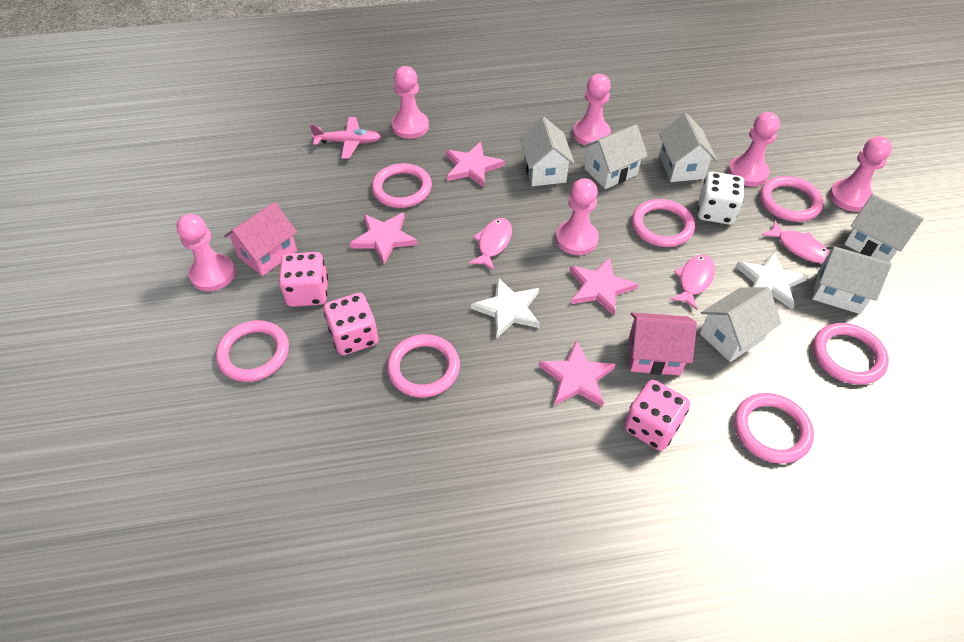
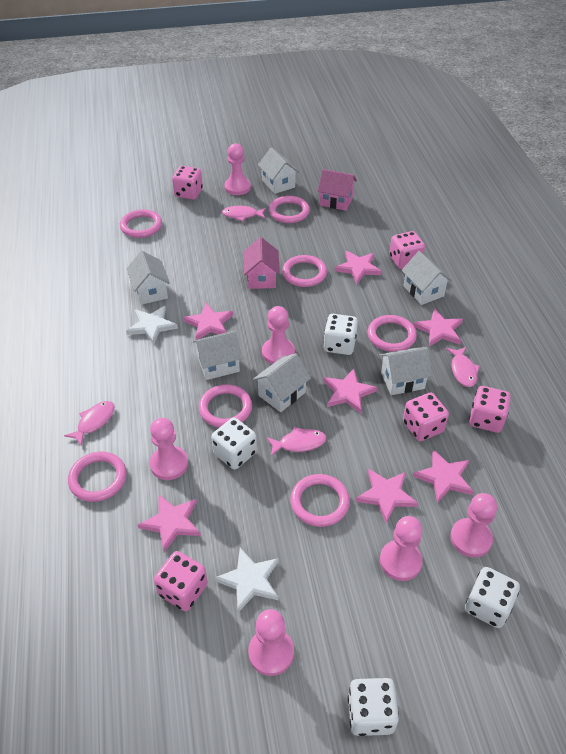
pink dice: [279,252,328,307] [323,293,378,355] [624,380,690,451] = 3 -> [154,551,208,611] [172,166,203,200] [389,231,425,269] [403,393,449,441] [469,386,511,433] = 5
pink fish: [469,218,512,270] [670,254,715,310] [761,220,829,263] = 3 -> [64,401,115,446] [222,206,266,221] [266,427,326,456] [446,347,480,387] = 4
pink plane: [310,117,381,159] = 1 -> none = 0
pink star: [350,212,418,264] [446,142,505,187] [539,340,616,407] [569,257,638,316] = 4 -> [138,495,201,552] [183,303,233,340] [323,368,377,413] [335,251,382,284] [355,469,419,524] [413,308,463,347] [413,449,474,503] = 7
white dice: [697,172,745,225] = 1 -> [211,418,257,469] [323,314,358,355] [348,678,399,736] [465,567,520,628] = 4

